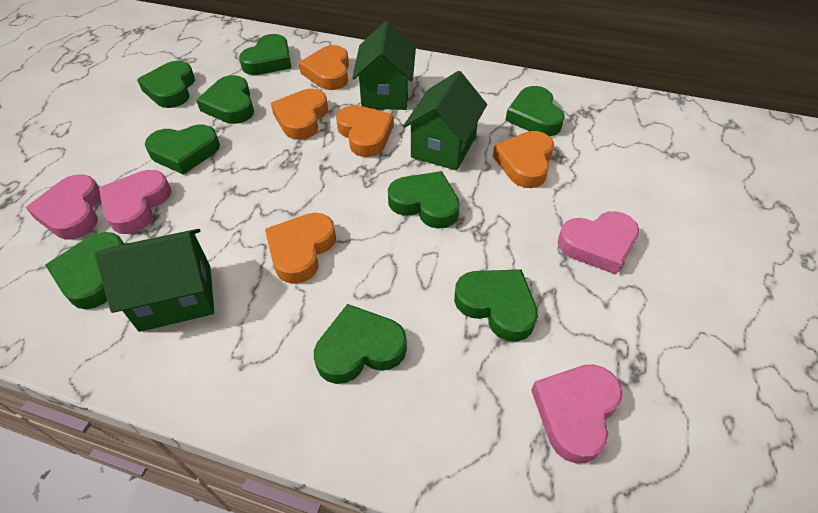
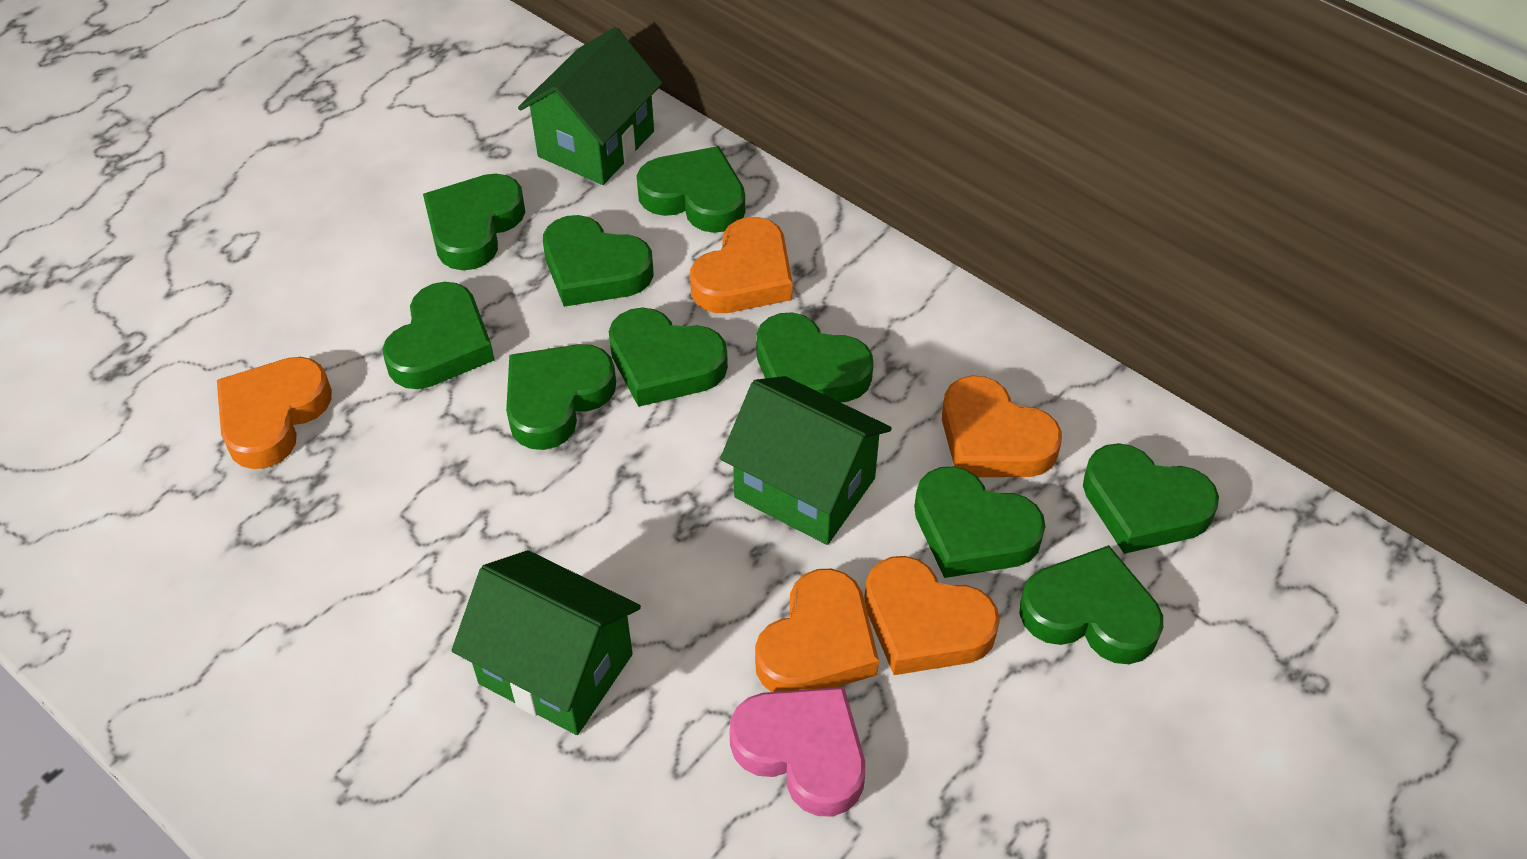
green heart: [45,232,124,309] [137,61,195,108] [145,125,220,175] [196,75,254,124] [239,34,291,75] [314,304,407,384] [388,171,460,229] [454,269,538,342] [505,86,565,136] = 9 -> [382,282,495,389] [423,174,525,270] [506,344,616,450] [543,215,654,307] [609,307,728,407] [637,146,745,233] [756,312,873,403] [914,466,1046,578] [1019,545,1163,664] [1083,443,1219,554] = 10
pink heart: [26,174,101,240] [99,170,171,234] [531,364,623,464] [558,211,639,275] = 4 -> [730,687,865,817] = 1

